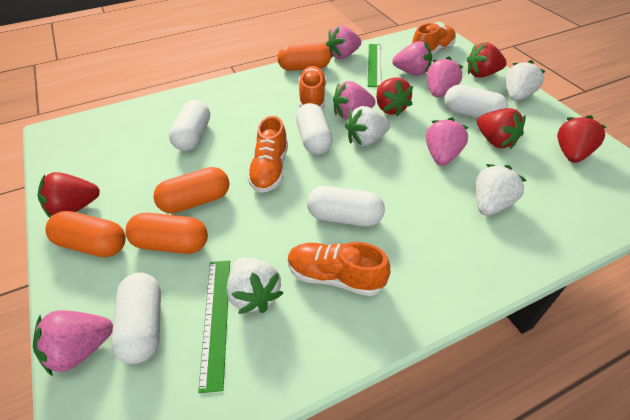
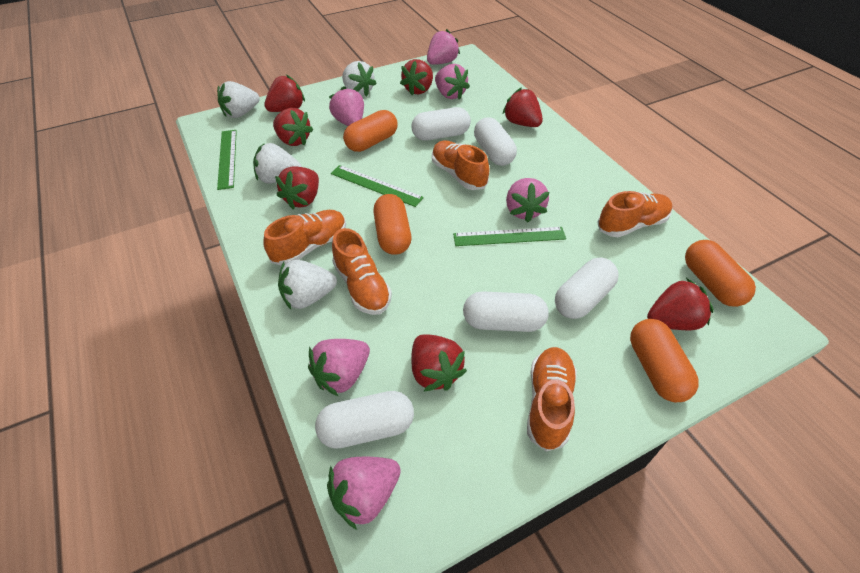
green ruler: [198,260,230,393] [368,44,381,87] = 2 -> [217,130,237,190] [331,165,424,207] [453,227,566,246] = 3
orange shoe: [247,116,288,193] [288,242,391,296] [299,66,326,109] [412,23,456,55] = 4 -> [263,210,346,266] [332,228,392,315] [432,141,490,190] [527,347,577,452] [597,191,672,237] = 5
red strawberry: [38,172,100,218] [376,78,413,117] [467,43,507,78] [477,108,526,149] [557,115,607,163] = 5 -> [264,75,305,112] [273,108,313,146] [275,166,319,209] [400,59,433,95] [412,335,467,391] [503,87,543,127] [647,278,714,330] = 7

